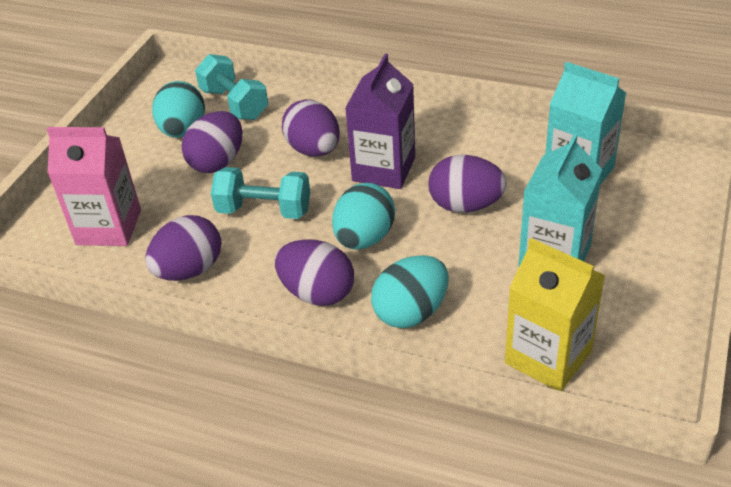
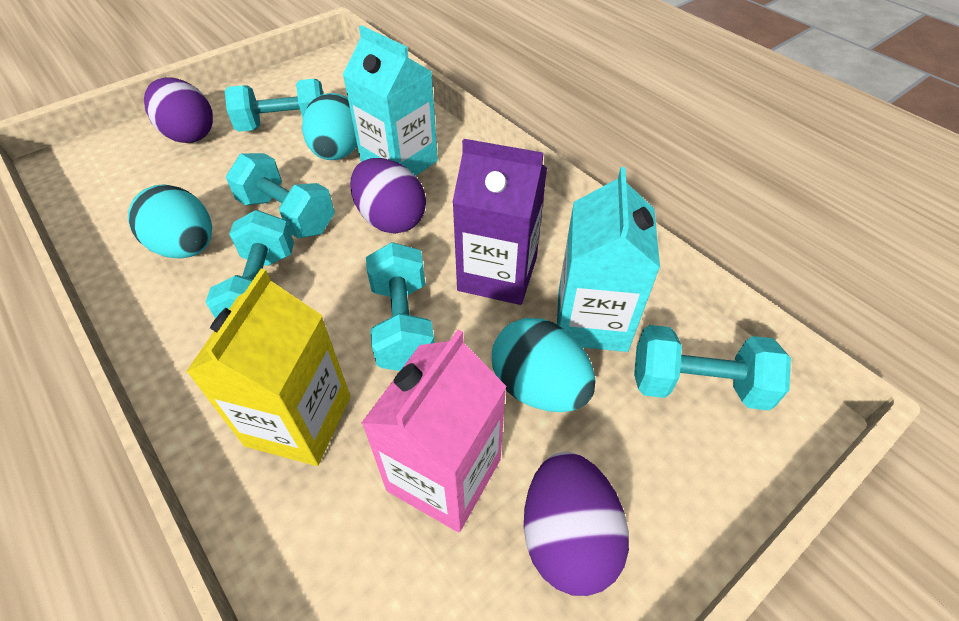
purple egg: [145,215,221,281] [182,111,242,173] [275,240,354,306] [282,99,340,157] [429,155,507,213] = 5 -> [144,77,213,143] [350,158,426,234] [524,452,629,596] = 3
turquoise dumbbell: [195,54,268,120] [211,167,310,219] = 2 -> [205,210,294,319] [225,79,323,132] [226,153,335,238] [366,242,434,371] [634,325,791,411] = 5

